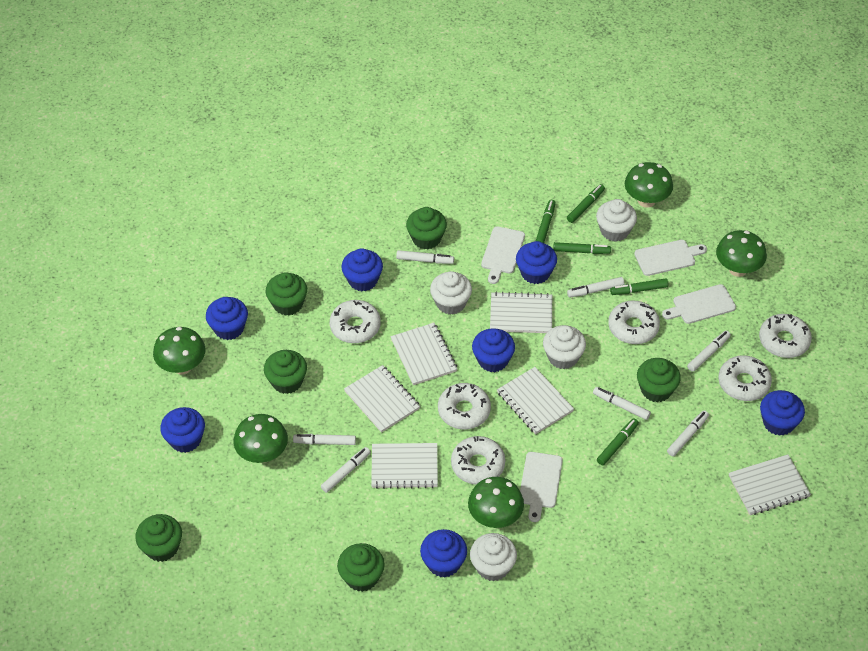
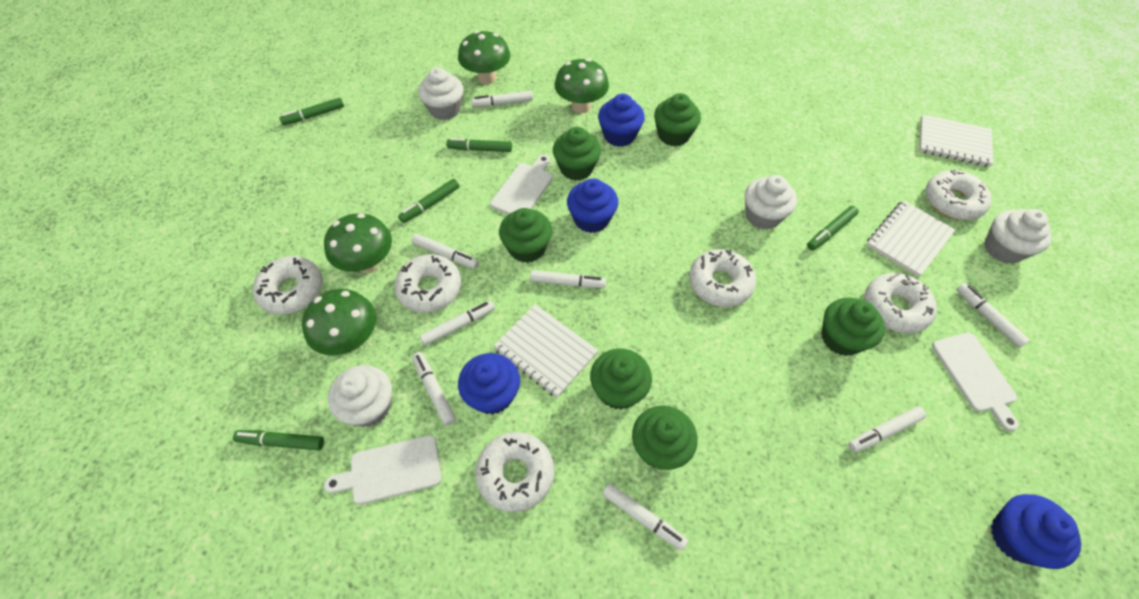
blue cupcake: [160,407,205,453] [206,297,248,340] [341,248,383,291] [420,529,467,578] [472,328,515,372] [516,241,557,284] [760,390,805,436] = 7 -> [458,353,520,414] [567,178,618,233] [598,94,645,147] [991,494,1081,569] = 4
green mushroom: [153,327,205,375] [233,414,288,463] [468,477,524,528] [625,162,673,208] [716,230,767,277] = 5 -> [302,289,376,356] [324,213,392,273] [458,31,511,84] [555,58,609,113] = 4
white cutting board: [481,226,525,284] [520,452,563,522] [634,240,707,276] [662,284,736,324] = 4 -> [324,435,441,505] [490,155,553,215] [932,333,1019,431] = 3
white marker: [293,434,356,445] [321,447,370,493] [396,250,454,264] [567,277,624,298] [593,387,651,420] [667,411,709,456] [687,331,731,372] = 7 -> [412,234,479,269] [412,352,456,426] [420,301,495,346] [471,91,533,107] [530,270,606,288] [602,483,688,551] [848,407,926,453] [956,283,1030,348] = 8
white notebook: [344,365,420,433] [371,443,438,489] [391,323,457,385] [490,291,552,333] [497,367,574,434] [729,454,811,515] = 6 -> [493,304,598,398] [866,200,956,277] [919,115,994,167] = 3

